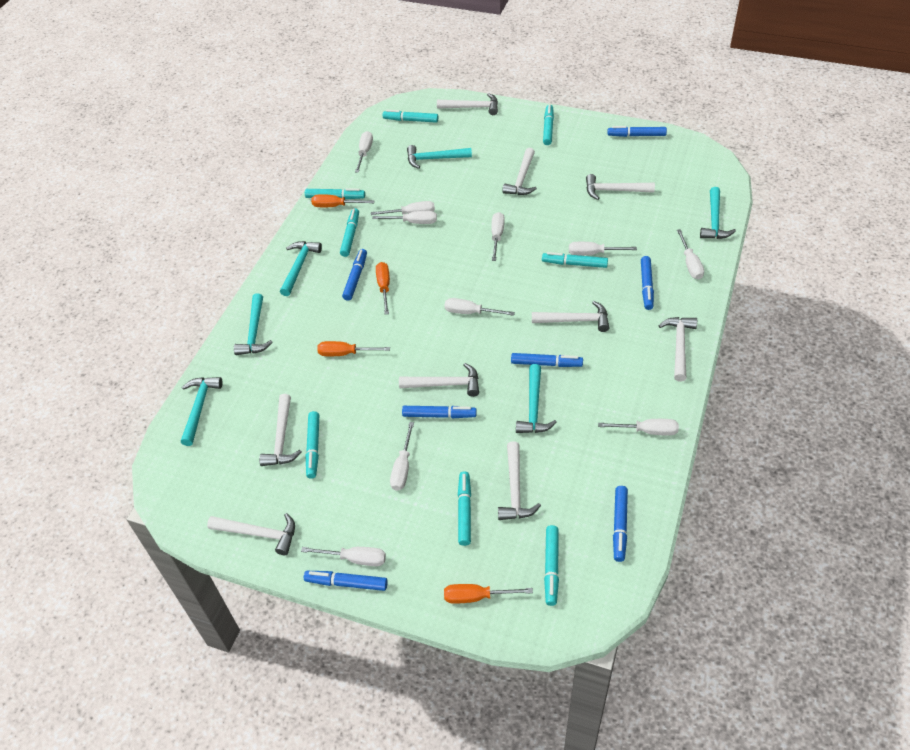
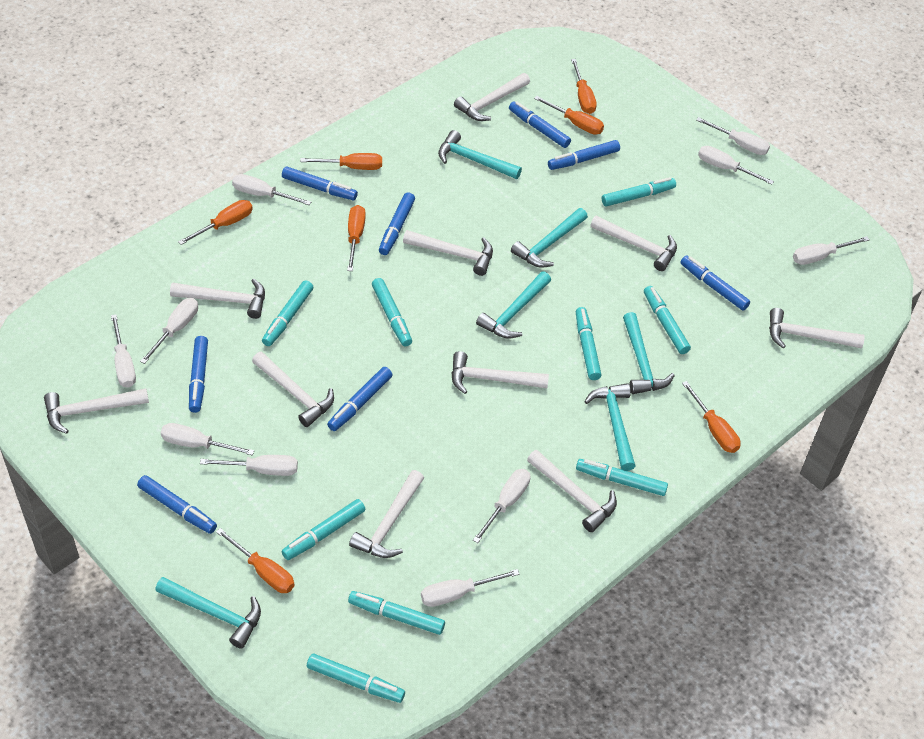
blue marker: [304,571,388,591] [342,249,367,301] [402,406,477,418] [511,353,583,367] [607,126,667,137] [613,486,628,562] [641,256,654,310] = 7 -> [137,475,217,534] [189,336,208,413] [282,167,358,200] [327,367,393,431] [379,192,415,255] [509,101,571,148] [548,140,620,170] [680,255,750,311] = 8
orange screwdriver: [311,194,375,207] [317,341,390,356] [376,262,390,315] [444,584,533,604] = 4 -> [178,200,253,245] [216,528,295,593] [300,153,382,170] [347,205,366,271] [534,96,604,135] [571,59,597,114] [682,381,741,453] = 7
turquoise marker: [305,188,365,199] [306,411,319,479] [340,208,359,257] [383,110,438,123] [458,471,471,546] [542,252,608,268] [543,104,554,145] [544,525,559,606] = 8 -> [262,280,313,346] [282,499,365,560] [307,654,405,703] [348,591,445,635] [372,278,412,346] [576,307,601,380] [576,459,668,496] [602,177,676,207] [644,286,691,354] = 9
white hammer: [207,513,295,555] [259,394,302,466] [399,363,479,397] [437,93,498,115] [498,441,541,520] [502,148,537,195] [532,301,609,332] [586,174,655,200] [659,317,697,382] = 9 -> [44,388,149,434] [170,279,265,319] [252,352,334,427] [349,470,424,558] [403,230,493,276] [451,351,549,394] [454,73,530,121] [527,450,617,532] [590,215,677,271] [769,308,865,349] = 10

